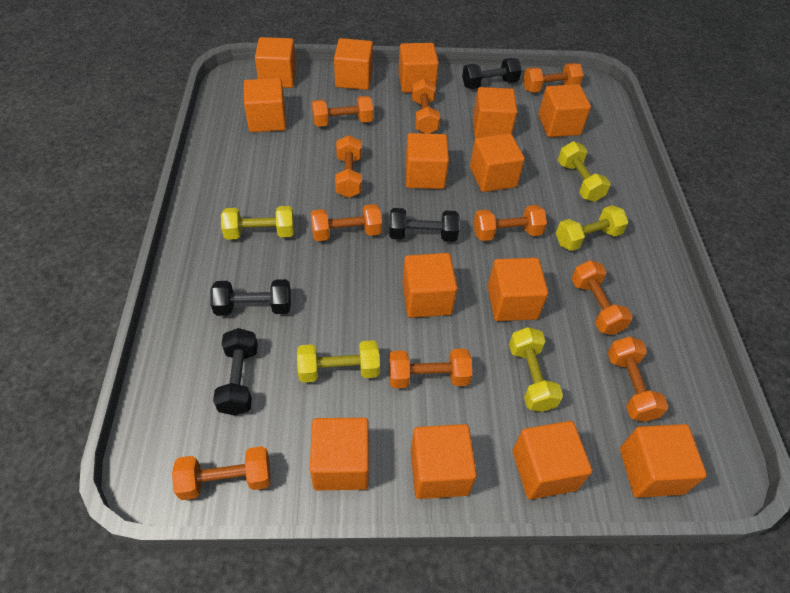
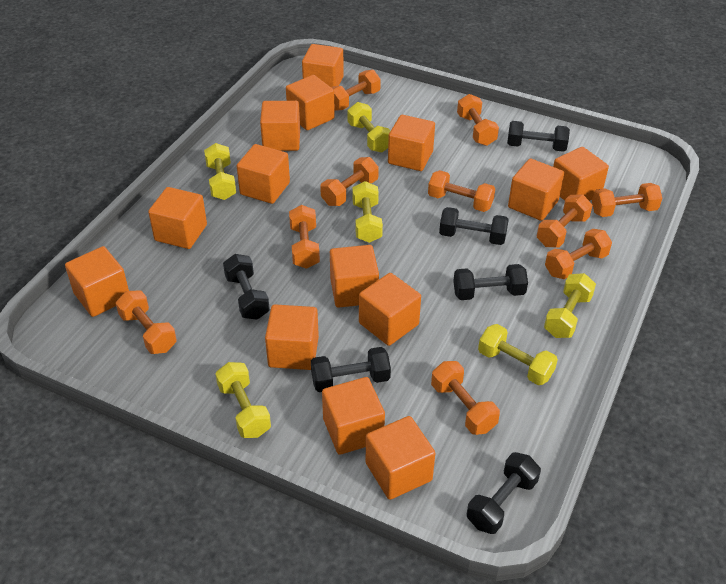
black dumbbell: [210,279,291,316] [213,328,258,416] [389,208,459,242] [462,58,522,89] = 4 -> [223,254,270,320] [311,347,391,392] [439,207,509,245] [453,264,528,300] [467,452,541,534] [507,121,570,152] = 6
yellow dumbbell: [221,206,294,240] [297,340,380,383] [509,327,563,412] [556,205,629,251] [558,141,611,202] = 5 -> [204,143,236,200] [215,362,271,438] [347,102,390,153] [352,181,383,243] [478,324,558,385] [544,273,596,338] = 6

